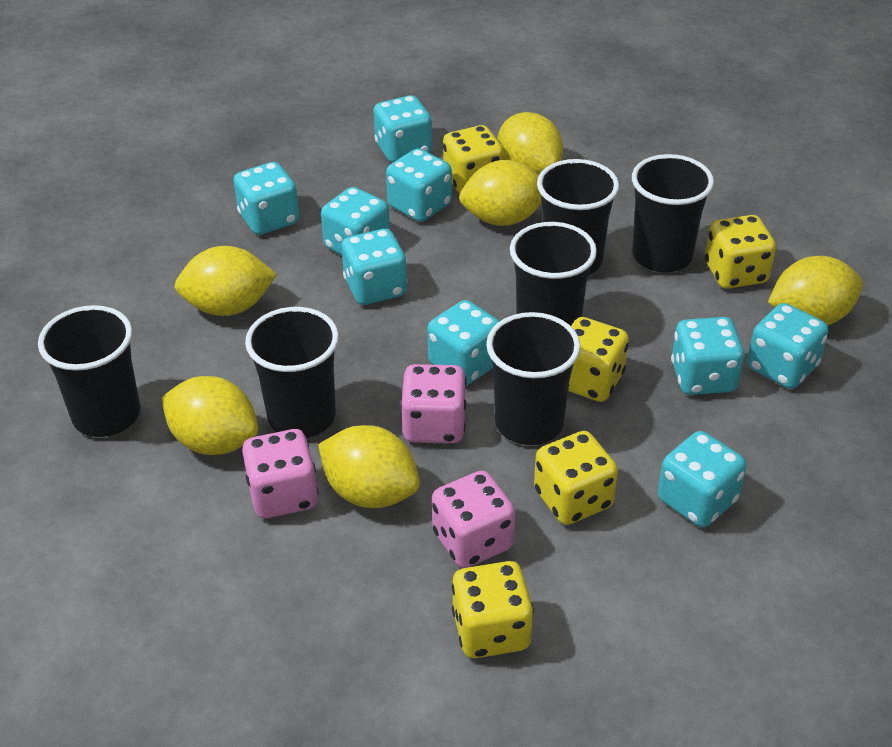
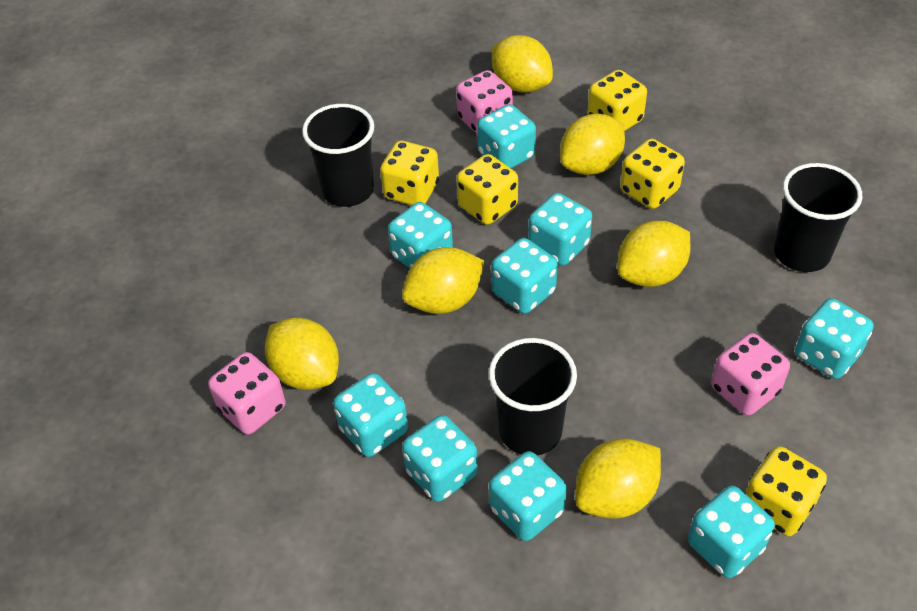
black cup: [38,305,140,437] [245,307,339,438] [486,312,581,445] [510,222,597,326] [537,159,619,275] [632,154,714,272] = 6 -> [302,104,374,207] [489,338,577,455] [774,163,862,272] = 3

